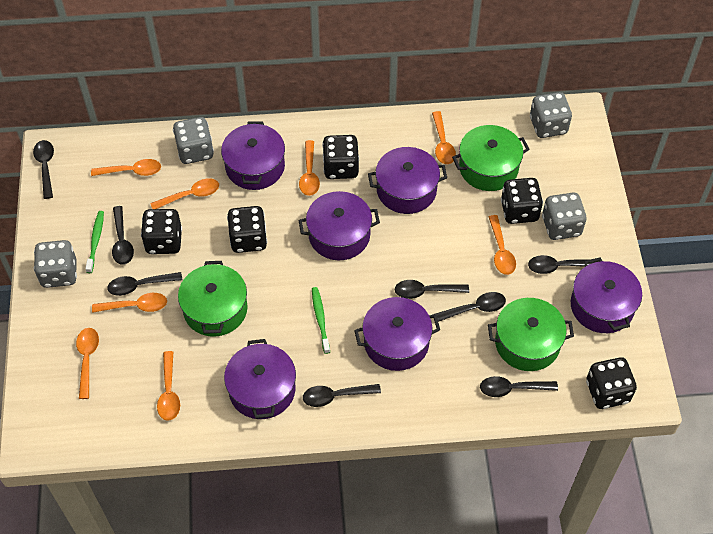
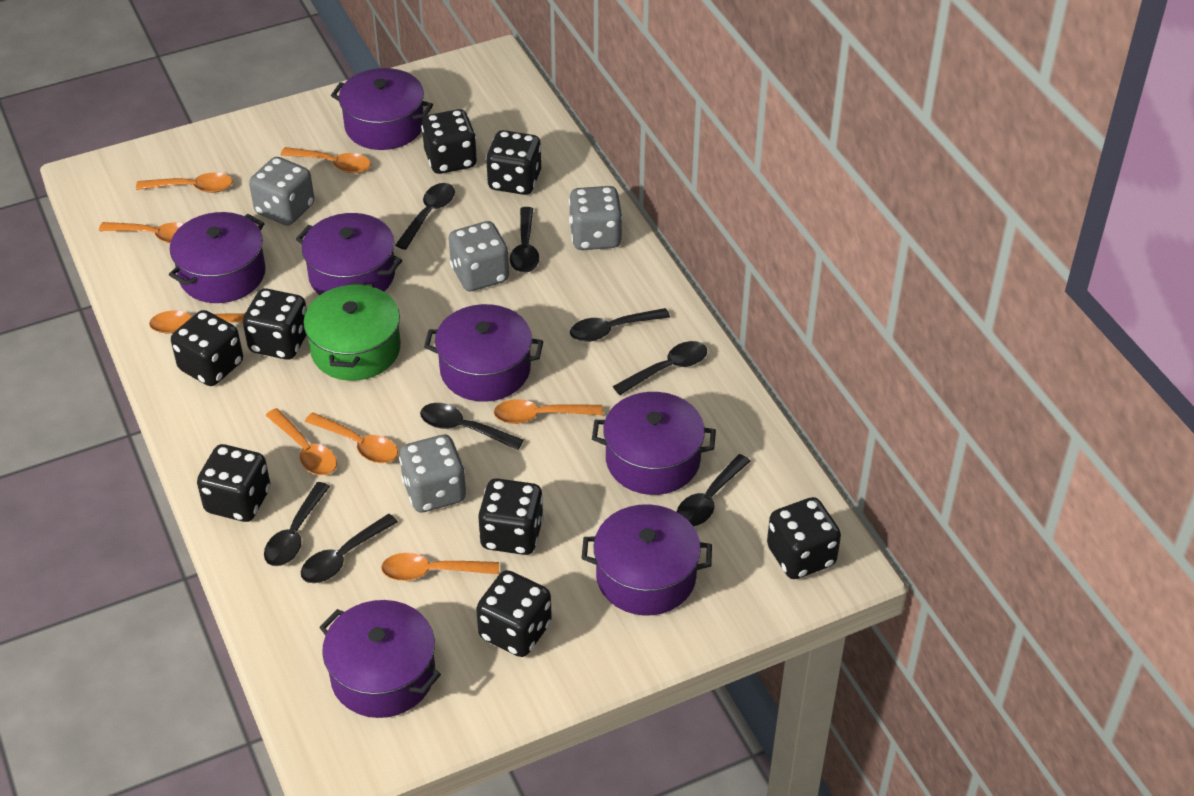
black dice: [141,209,182,254] [227,206,267,253] [322,135,359,179] [501,178,543,224] [586,357,637,409] = 5 -> [171,310,243,386] [197,444,270,522] [243,289,307,360] [421,109,477,174] [476,570,552,657] [478,478,544,555] [486,130,541,195] [767,497,841,579] = 8
green pot: [178,261,248,337] [452,125,530,191] [488,298,574,371] = 3 -> [303,282,401,381] = 1
green toothbrush: [85,211,104,273] [312,287,330,354] = 2 -> none = 0
purple pot: [221,121,285,190] [224,339,296,419] [299,191,380,260] [354,297,440,371] [368,147,447,214] [571,257,642,333] = 6 -> [169,212,266,303] [296,213,402,295] [319,600,441,718] [331,68,433,150] [424,304,543,402] [581,504,712,616] [592,392,716,495] = 7

